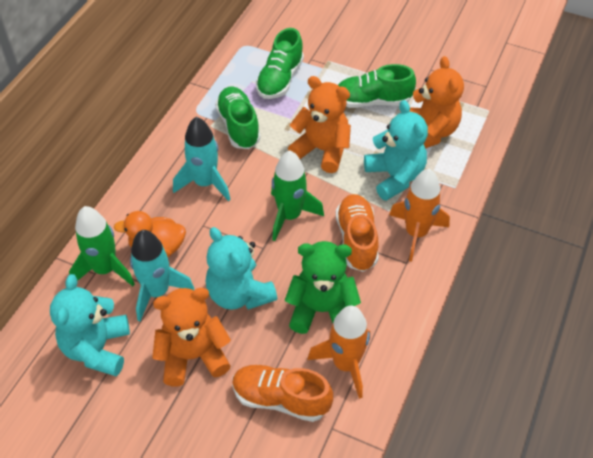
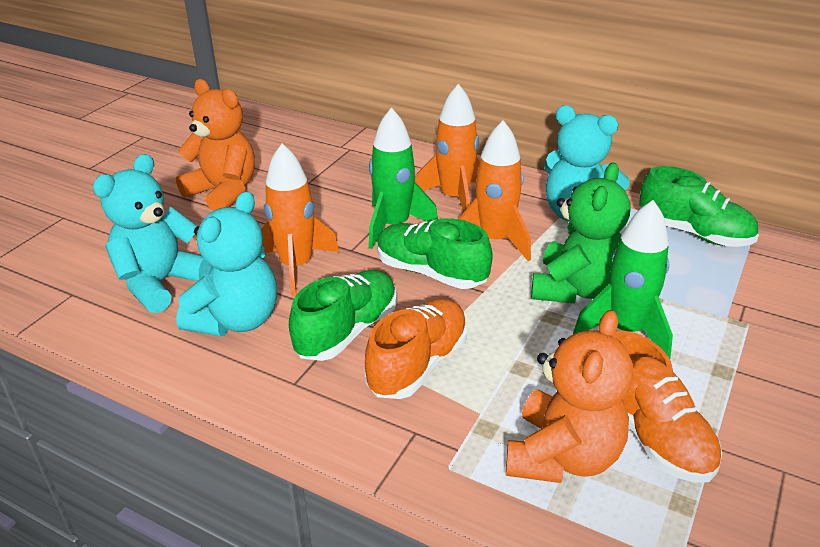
orange duck: [114,211,186,257] = 1 -> none = 0
orange rocket: [307,306,370,399] [389,168,450,262] = 2 -> [261,143,339,297] [415,84,480,212] [459,120,531,262] = 3
orange teddy bear: [152,288,231,387] [288,76,351,173] [410,56,464,148] = 3 -> [176,79,255,211] [506,310,633,483] = 2
turquoise rocket: [130,230,194,321] [173,117,231,201] = 2 -> none = 0

